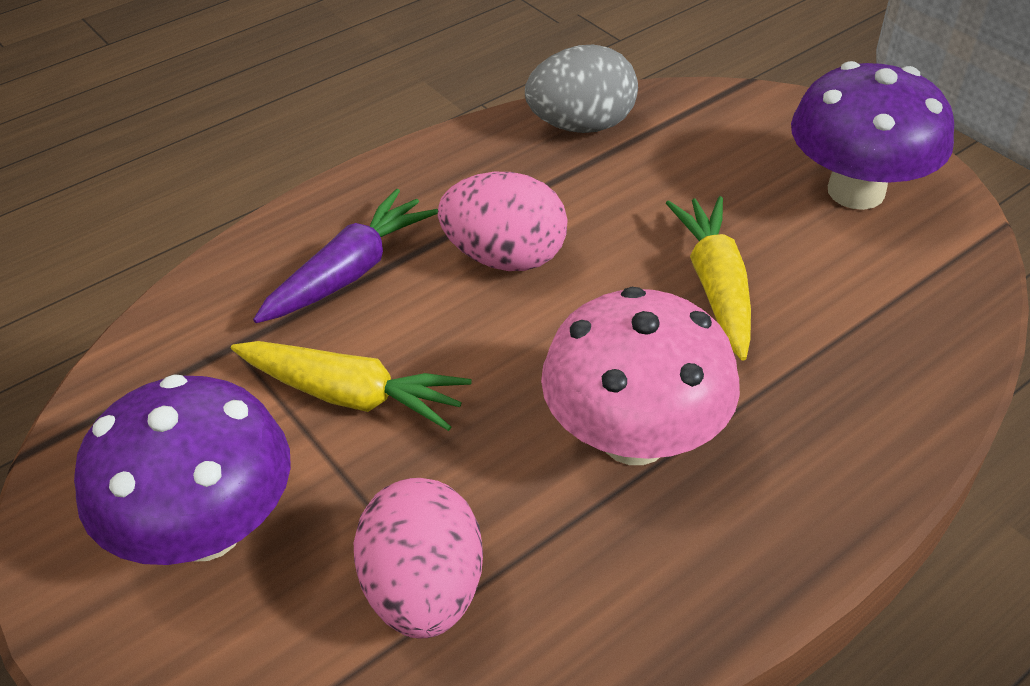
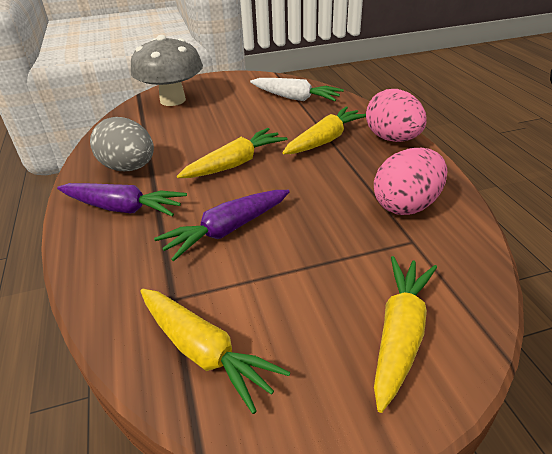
grey mushroom: none = 0 -> [131,35,203,106] = 1
pink mushroom: [541,287,740,465] = 1 -> none = 0
purple carrot: [253,189,438,323] = 1 -> [57,183,187,217] [154,190,290,261] = 2
purple mushroom: [74,374,291,565] [791,61,954,210] = 2 -> none = 0
white carrot: none = 0 -> [250,78,344,101] = 1
yellow carrot: [231,341,472,431] [666,196,751,361] = 2 -> [140,289,290,414] [177,128,287,178] [282,107,366,154] [374,256,437,413] = 4

